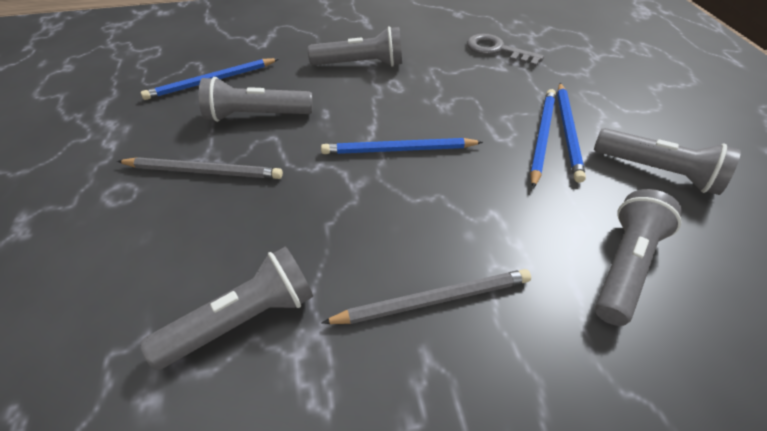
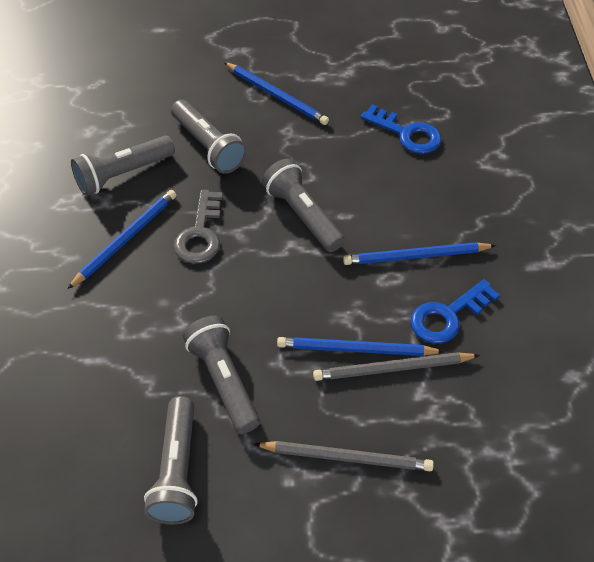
blue key: none = 0 -> [361,104,442,154] [410,279,500,344] = 2

